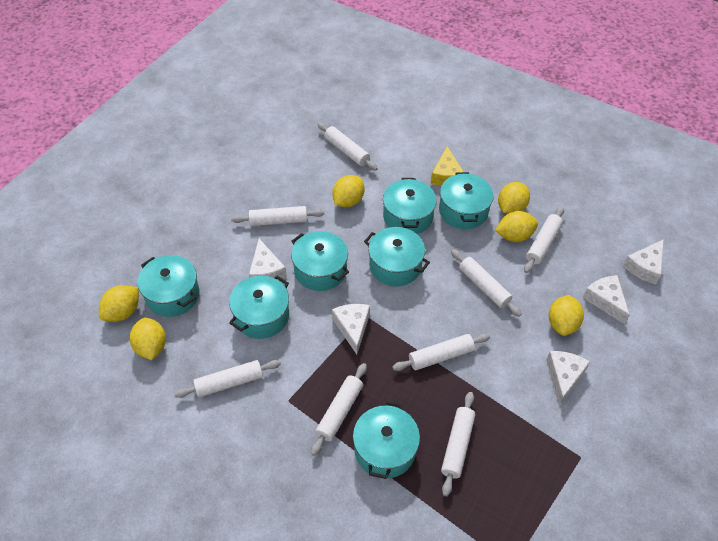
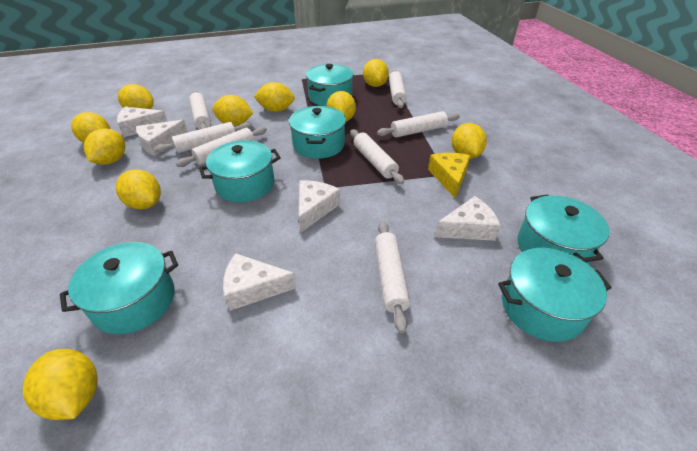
turquoise pot: [137,255,200,317] [229,275,289,339] [291,231,349,291] [353,401,420,479] [364,227,430,287] [383,178,437,234] [439,172,494,229] = 7 -> [60,242,178,335] [199,140,281,202] [289,106,346,159] [306,64,353,106] [498,248,612,342] [517,195,610,265] = 6
white rolling pin: [174,360,281,398] [231,206,325,226] [311,363,367,456] [317,122,378,171] [392,334,490,371] [441,392,475,496] [451,249,522,317] [524,207,564,273] = 8 -> [154,122,252,153] [176,127,267,167] [189,90,211,129] [350,129,404,184] [375,221,410,333] [377,111,460,138] [389,70,407,108] = 7
yellow lemon: [99,285,139,322] [130,318,166,360] [332,175,364,207] [495,211,538,242] [498,182,530,214] [549,295,584,336] = 6 -> [22,349,98,420] [71,112,110,143] [84,128,125,165] [116,169,161,209] [118,84,154,109] [212,95,253,126] [254,82,295,112] [326,91,356,122] [363,59,389,87] [452,123,487,159] = 10

